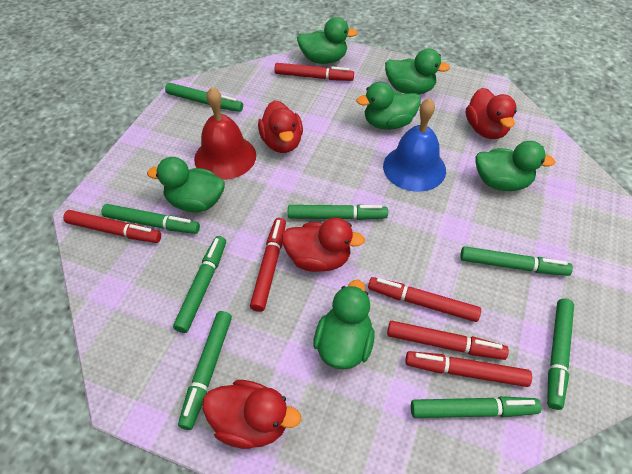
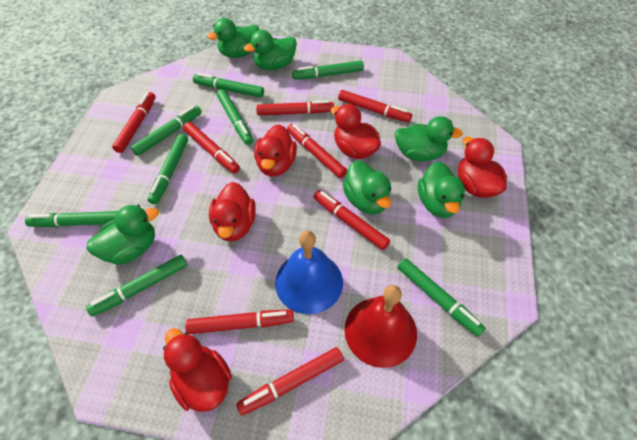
red duck: [202,380,301,449] [258,100,303,153] [282,218,365,272] [466,88,517,139] = 4 -> [163,328,232,412] [209,182,256,242] [254,124,297,176] [331,104,381,159] [458,137,507,198] = 5
red marker: [63,210,161,243] [250,218,286,312] [274,63,354,81] [368,277,481,322] [387,321,509,360] [405,351,532,387] = 6 -> [112,92,156,153] [183,122,240,174] [185,310,294,334] [236,347,344,416] [256,100,334,116] [287,124,347,178] [314,190,390,250] [338,90,412,122] = 8

